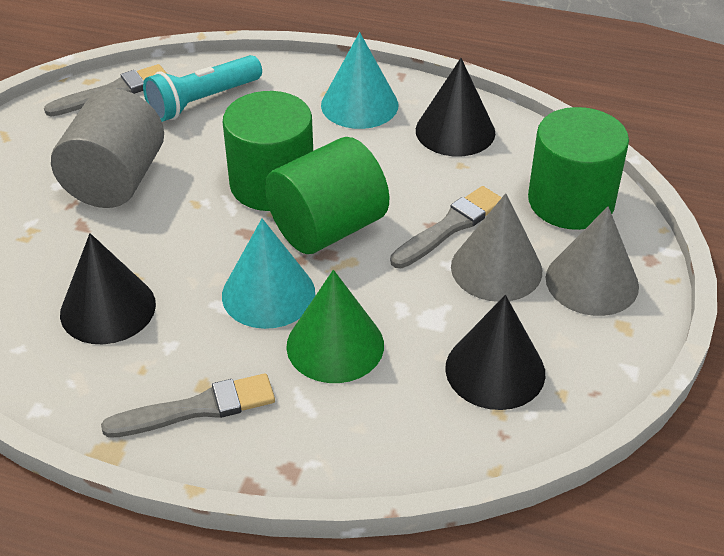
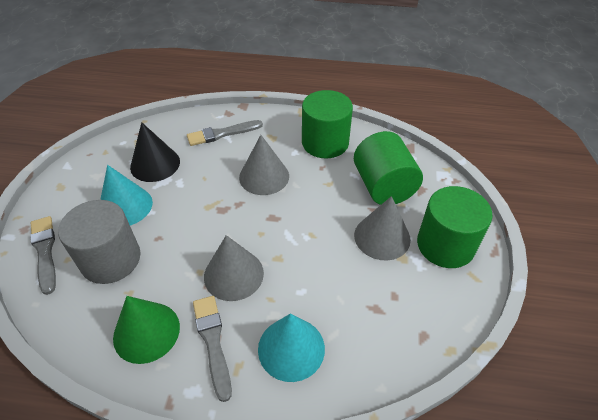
black cone: [60,233,156,344] [416,58,495,156] [445,295,545,410] = 3 -> [130,122,180,182] = 1
grey cone: [451,193,542,302] [546,206,639,316] = 2 -> [204,235,264,301] [239,135,289,195] [354,196,411,260] = 3
turquoise flashlight: [143,55,262,122] = 1 -> none = 0

